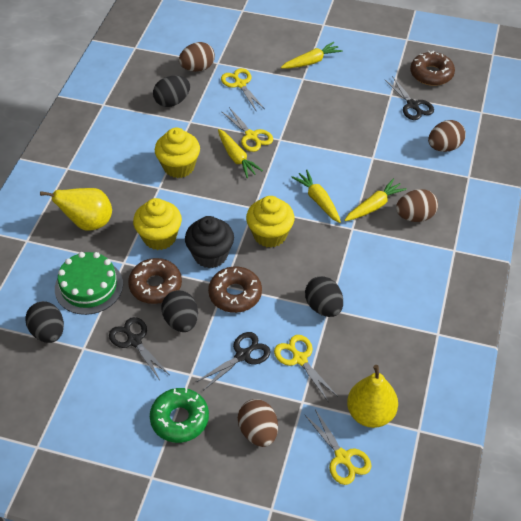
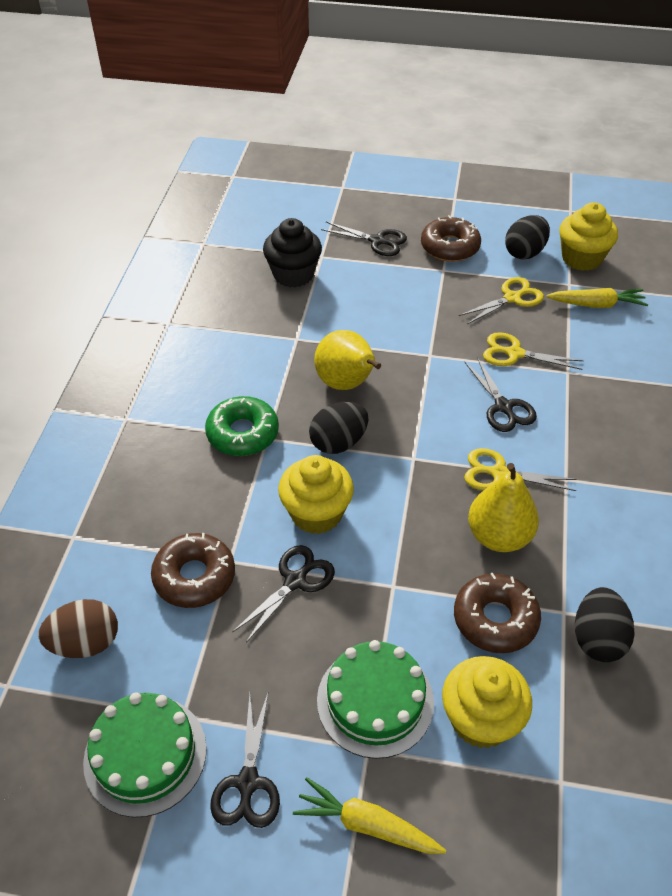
black egg: [25,301,64,343] [153,76,190,107] [161,290,198,332] [305,276,343,317] = 4 -> [309,402,368,454] [505,215,550,260] [575,587,635,662] = 3
black scissors: [109,317,170,380] [196,332,271,390] [385,76,434,120] = 3 -> [210,693,280,828] [232,545,335,643] [321,222,407,256] [464,357,537,432] = 4
brown egg: [179,42,215,72] [238,399,278,447] [396,189,438,222] [428,120,466,152] = 4 -> [38,599,118,658] = 1
green cake: [55,252,123,315] = 1 -> [83,693,207,818] [317,640,434,759] = 2
yellow carrot: [218,129,263,178] [281,42,343,69] [291,170,341,223] [344,178,407,221] = 4 -> [293,777,446,854] [546,288,648,308] = 2
yellow scissors: [221,68,265,112] [221,107,273,152] [274,335,338,401] [304,409,371,485] = 4 -> [459,277,544,324] [464,448,577,491] [483,332,584,370] = 3

